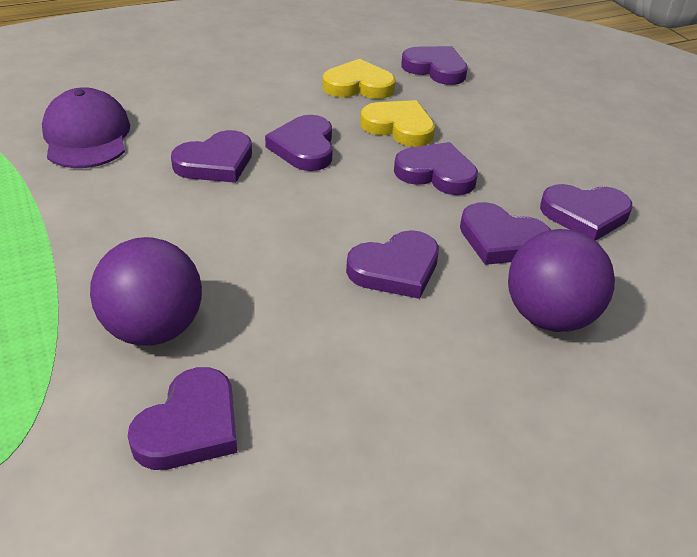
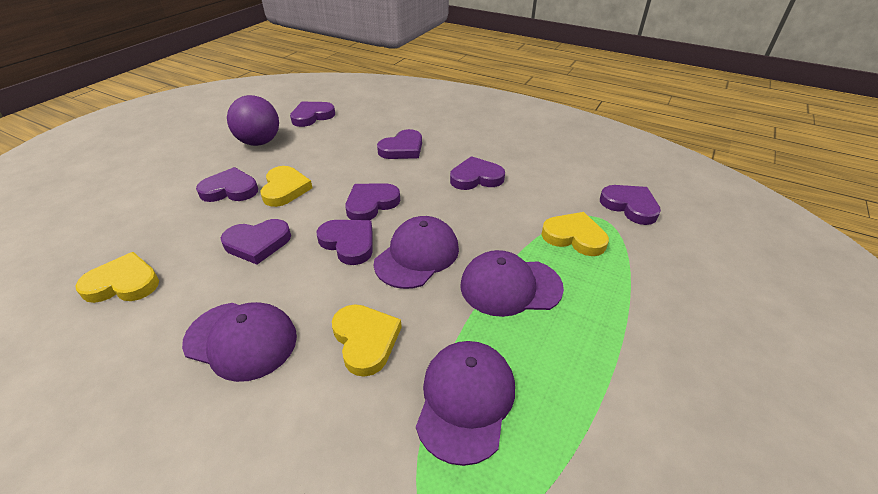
purple ball: [90,237,202,346] [508,229,615,332] = 2 -> [227,95,279,146] = 1
purple cap: [42,87,130,168] = 1 -> [182,302,297,382] [374,216,459,289] [416,341,515,466] [460,250,564,317] = 4
yellow heart: [322,59,396,99] [360,100,435,147] = 2 -> [75,252,159,303] [261,166,313,207] [332,304,402,377] [541,212,609,256] = 4

